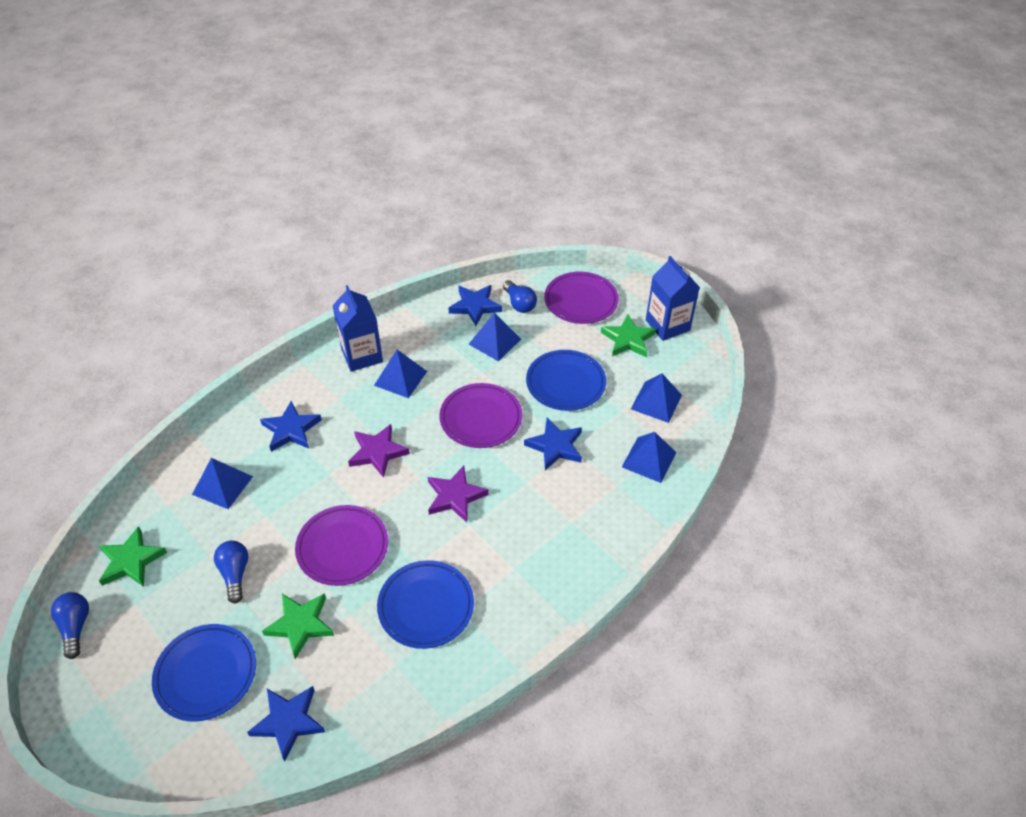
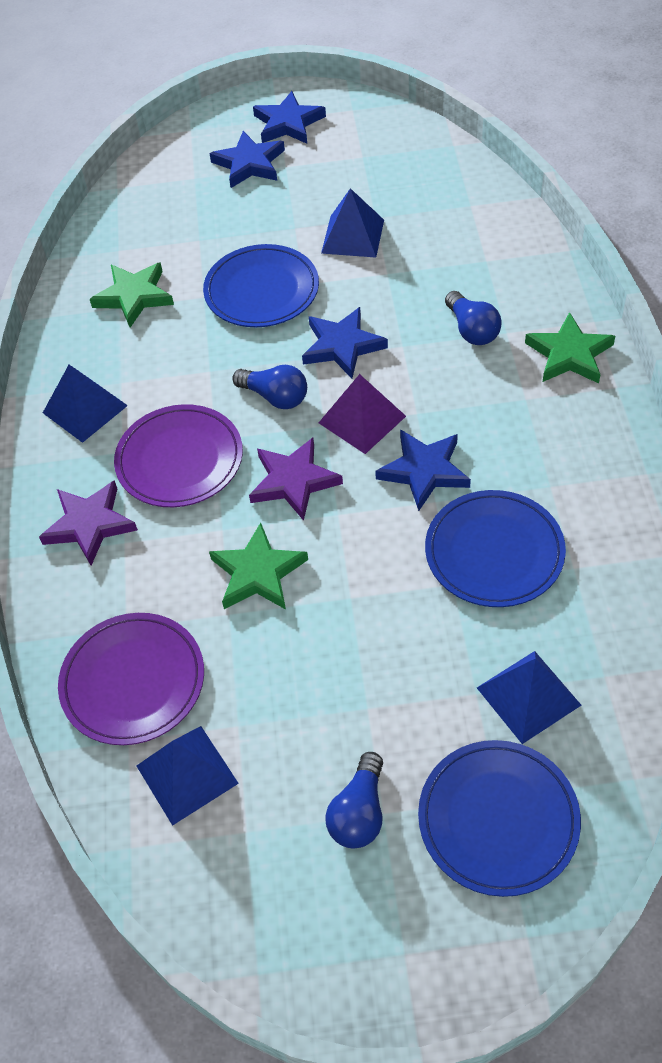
blue carton: [332,285,383,372] [646,256,700,341] = 2 -> none = 0
blue pyramid: [192,458,253,509] [374,350,427,398] [469,312,521,361] [622,432,676,483] [631,374,682,423] = 5 -> [43,365,128,443] [137,726,239,826] [321,188,384,258] [477,651,581,744] = 4
purple plate: [295,505,388,586] [440,383,522,448] [544,272,619,324] = 3 -> [58,613,204,745] [114,404,243,507] = 2
purple pyramid: none = 0 -> [319,374,406,454] = 1

